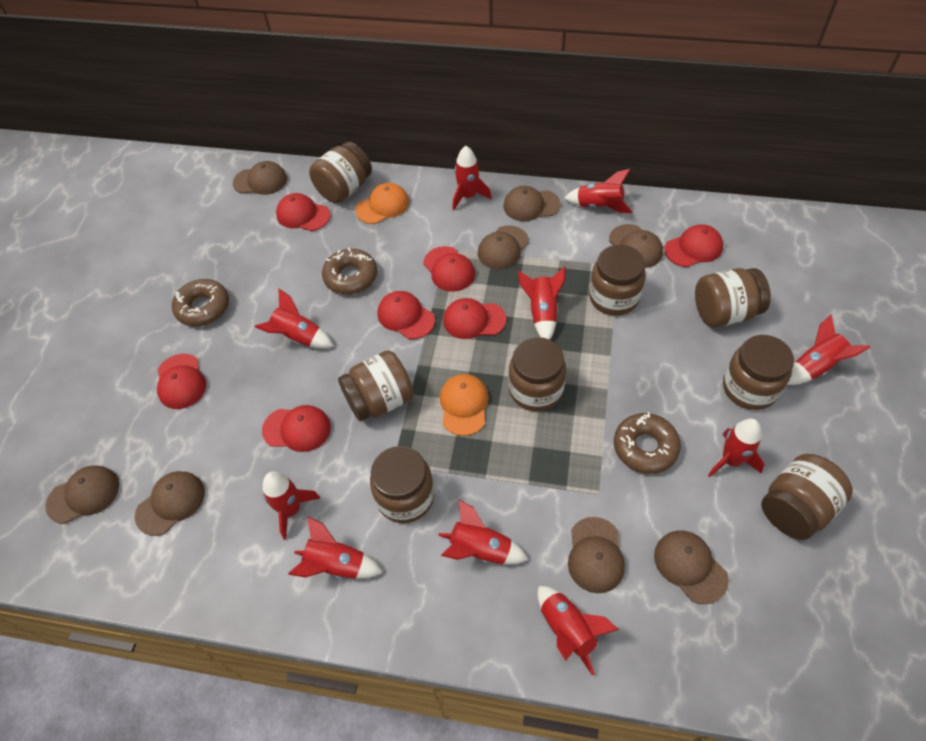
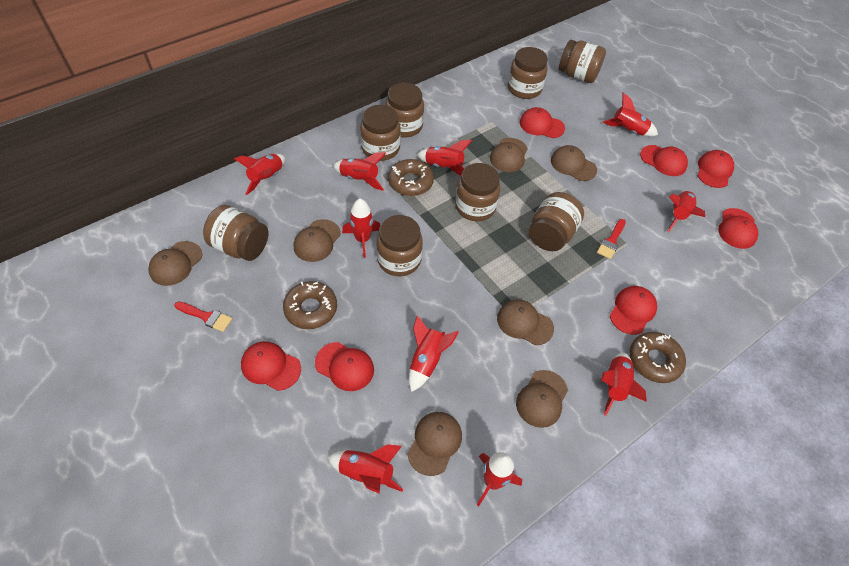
brown cap: [45,465,119,524] [135,471,205,536] [233,161,287,195] [478,225,529,269] [503,186,560,221] [568,517,625,593] [609,224,663,268] [654,531,729,604] = 8 -> [148,241,202,286] [294,219,341,262] [407,412,462,476] [490,138,528,172] [497,299,554,345] [516,370,568,428] [551,145,597,181] = 7
orange cap: [355,183,409,224] [440,374,489,436] = 2 -> none = 0
red brush: none = 0 -> [174,302,232,332] [597,219,626,259] = 2

